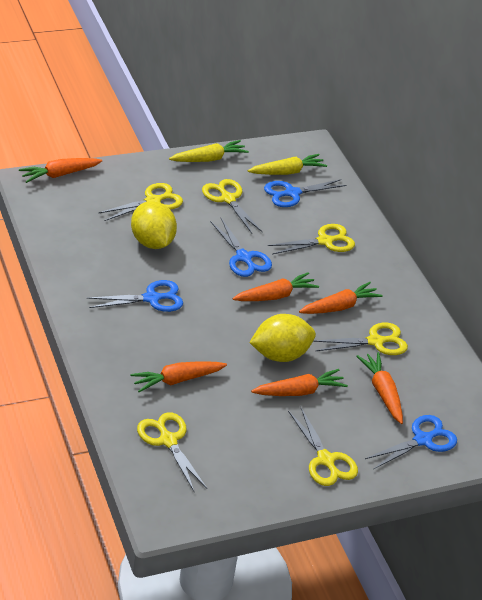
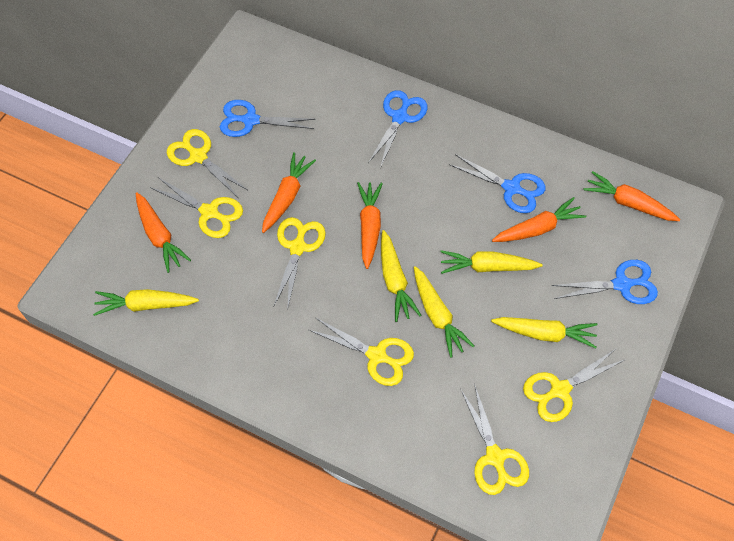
orange carrot: [19,158,102,183] [130,361,227,392] [232,272,319,301] [251,369,348,396] [299,282,383,314] [356,352,403,424] = 6 -> [136,192,191,273] [262,152,316,233] [357,182,383,269] [492,197,586,242] [584,171,680,221] = 5
yellow carrot: [169,140,249,162] [248,154,327,175] = 2 -> [93,289,199,316] [381,230,421,322] [414,266,474,358] [440,250,543,274] [491,317,597,348] = 5
yellow lemon: [131,201,177,249] [249,314,316,362] = 2 -> none = 0

